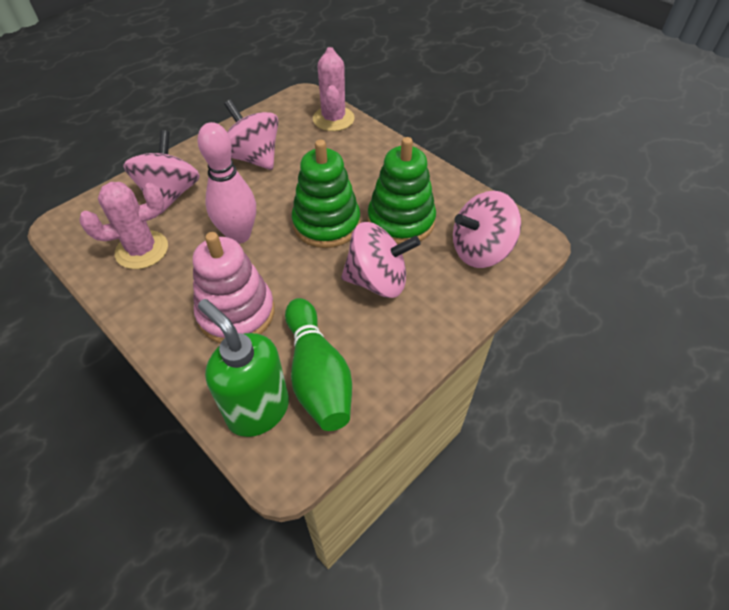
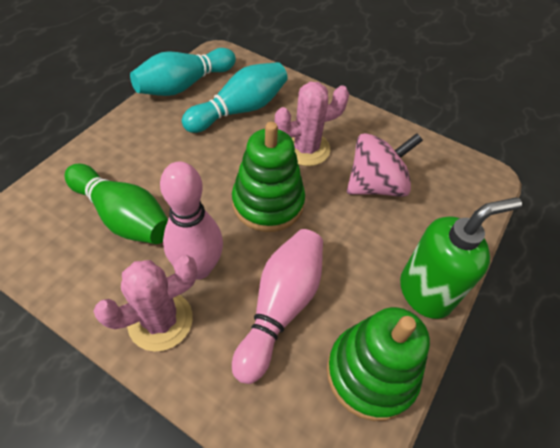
pink bowling pin: [198,122,256,244] = 1 -> [160,162,223,280] [232,229,323,384] = 2
pink spinning top: [123,130,200,215] [224,100,278,170] [341,222,421,298] [453,191,521,268] = 4 -> [347,133,423,197] = 1
pink stacking toy: [193,232,275,343] = 1 -> none = 0
turquoise bowling pin: none = 0 -> [130,48,236,96] [182,62,288,133] = 2

